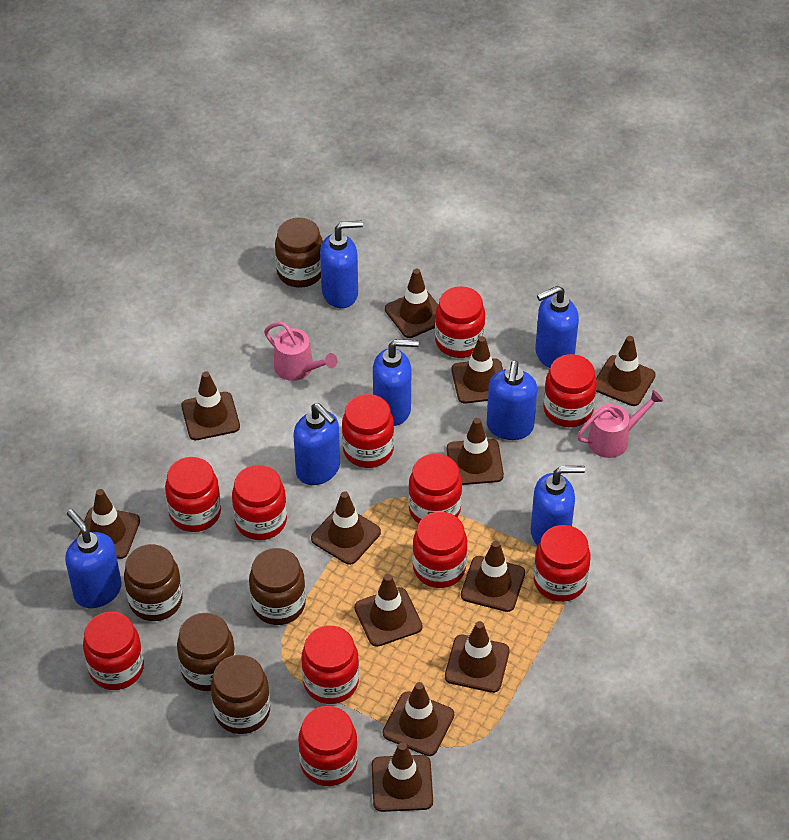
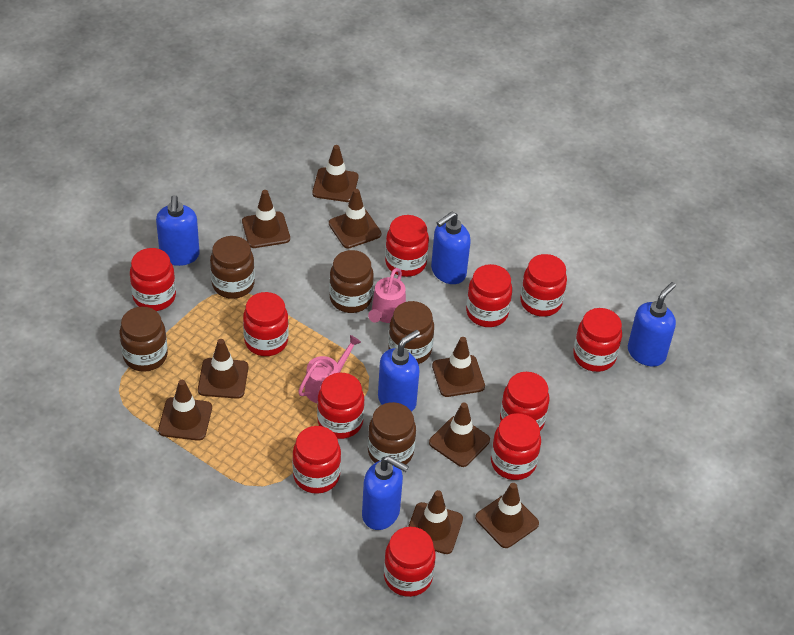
blue soap dispenser: [65,509,122,608] [293,403,340,485] [320,221,363,308] [373,339,419,426] [487,360,537,440] [531,466,585,546] [535,286,579,368] = 7 -> [156,195,200,266] [362,456,409,530] [378,330,420,412] [431,212,471,284] [628,282,676,366] = 5
brown traffic cone: [77,489,140,559] [181,371,240,440] [311,491,381,565] [354,574,423,647] [372,742,433,812] [383,682,454,756] [385,269,438,338] [445,621,510,693] [447,418,504,485] [451,336,503,404] [461,541,525,612] [596,336,656,406] = 12 -> [158,380,212,441] [198,339,248,399] [242,190,290,248] [312,145,358,202] [329,189,381,248] [408,490,463,554] [429,403,490,467] [432,337,485,397] [475,483,539,548] = 9

